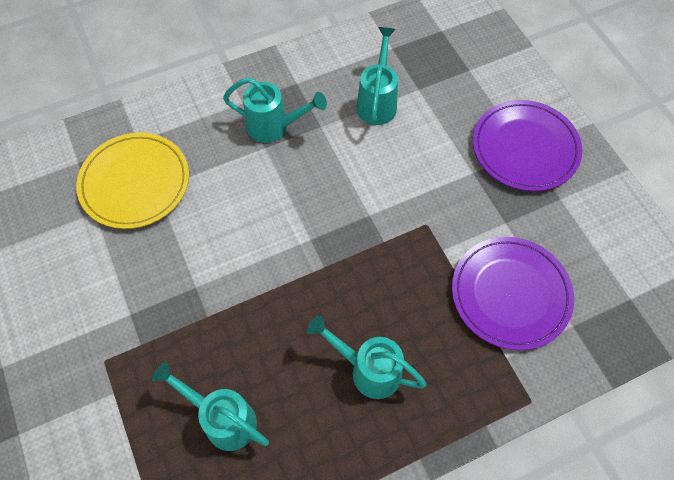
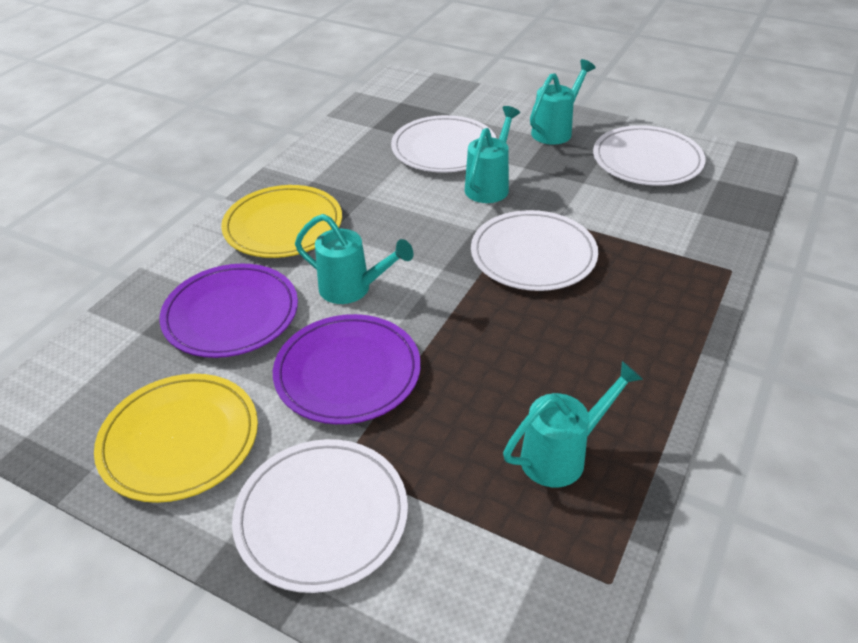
white plate: none = 0 -> [232,439,408,593] [391,115,497,173] [471,210,598,291] [593,125,706,186] = 4
yellow plate: [76,133,189,229] = 1 -> [94,374,258,503] [221,185,342,258] = 2

